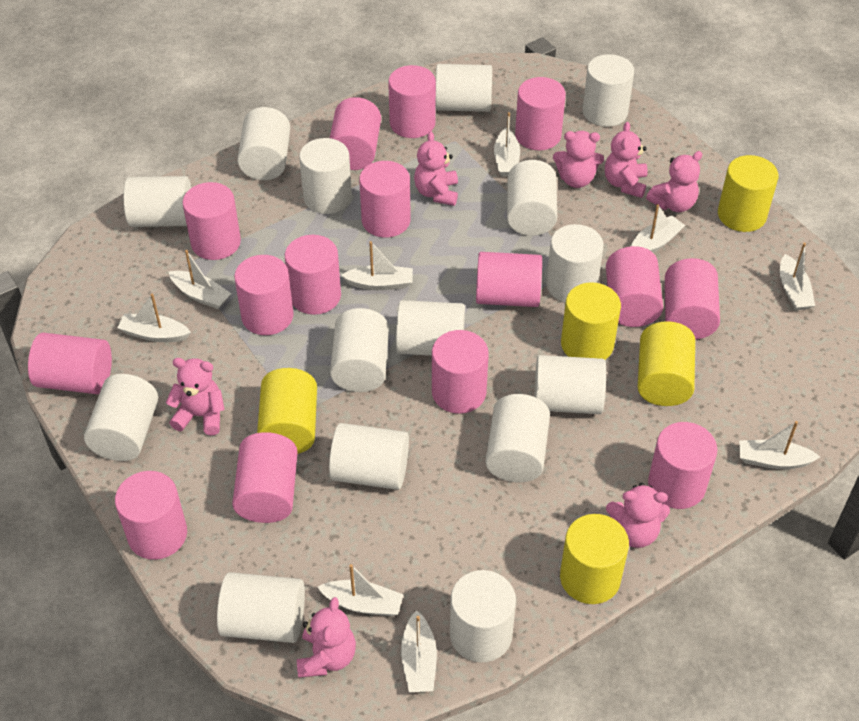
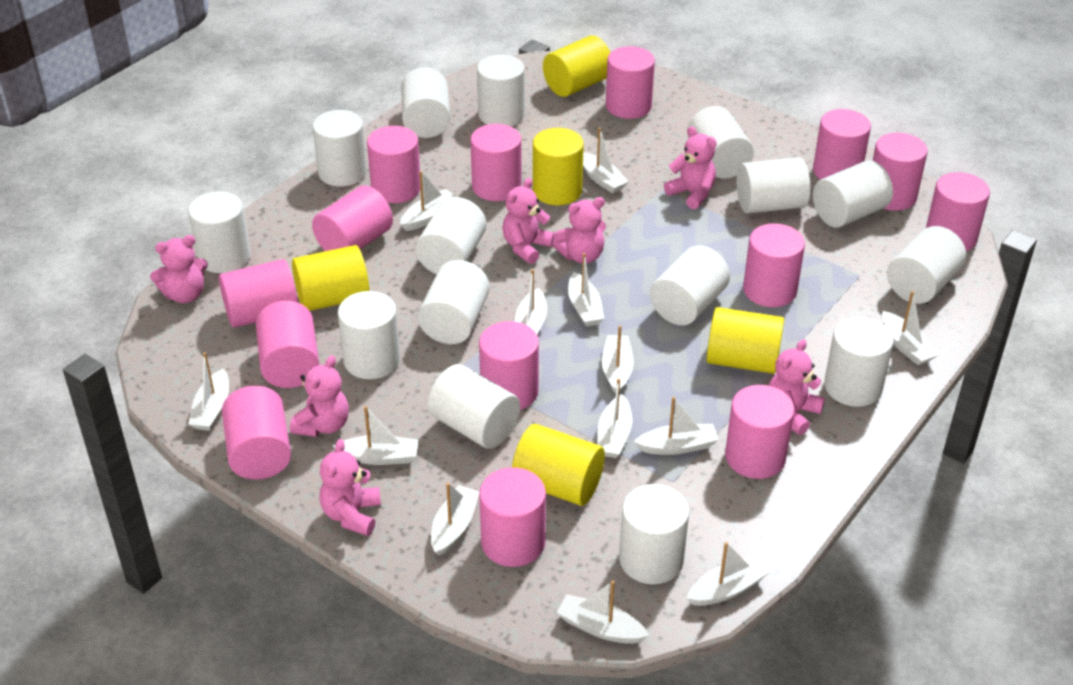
pink cylinder: [28,333,112,394] [115,471,187,560] [183,182,241,260] [232,432,298,523] [234,255,294,335] [285,235,341,315] [330,97,381,170] [359,161,411,237] [388,65,436,138] [432,330,489,414] [476,252,542,307] [515,77,566,150] [606,246,663,327] [648,422,717,509] [665,258,720,340] = 15 -> [219,259,298,328] [222,386,291,479] [256,301,319,388] [312,185,393,251] [367,126,420,203] [470,124,522,201] [479,321,539,410] [479,467,546,567] [606,46,655,119] [725,385,795,479] [743,223,805,307] [813,109,871,180] [873,133,928,211] [926,172,990,251] = 14
white boat: [117,293,191,342] [169,250,231,309] [318,564,404,616] [341,241,413,290] [401,610,437,692] [494,112,520,176] [630,204,685,253] [739,421,820,469] [780,243,815,310] = 9 -> [188,352,229,431] [333,406,418,465] [400,171,458,231] [431,483,480,556] [515,269,547,334] [557,581,649,644] [568,253,604,327] [583,127,629,194] [597,378,632,458] [602,325,634,394] [634,397,719,455] [686,542,771,606] [882,291,939,365] = 13

